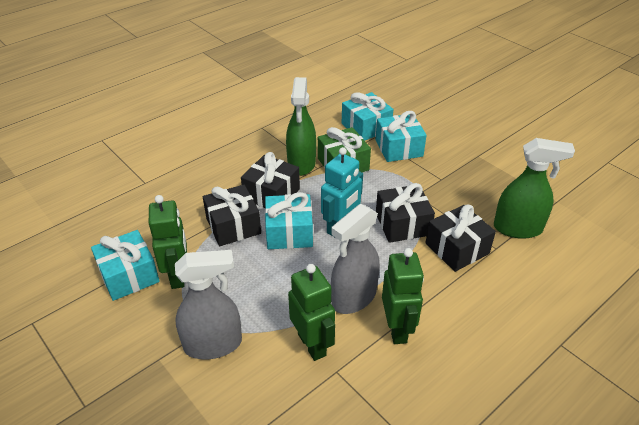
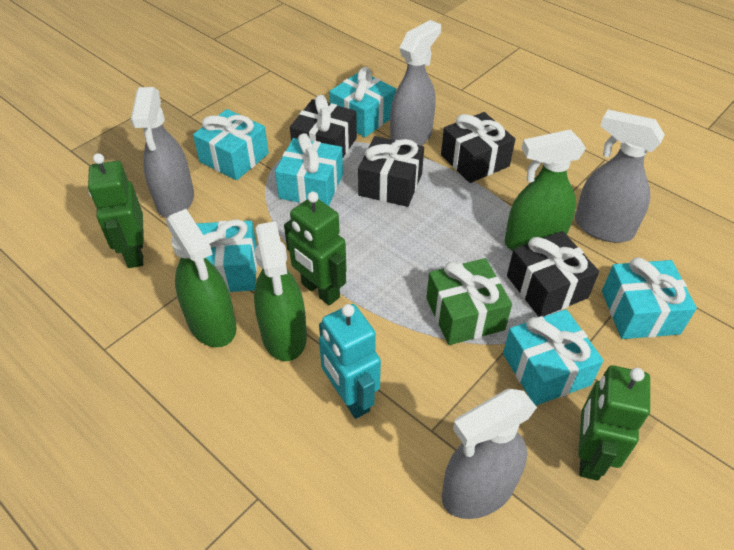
green spray bottle: [286,77,316,176] [494,138,575,239] = 2 -> [166,209,237,347] [254,221,307,361] [505,130,586,251] = 3
grey spray bottle: [175,250,242,359] [331,204,380,314] = 2 -> [131,87,194,218] [390,20,441,146] [442,389,537,519] [574,110,665,243] = 4
turquoise gift: [91,230,160,301] [265,192,313,249] [342,92,393,141] [375,111,427,162] = 4 -> [193,109,269,180] [196,219,257,292] [275,133,343,206] [329,67,396,137] [503,309,603,405] [602,257,697,339] = 6

